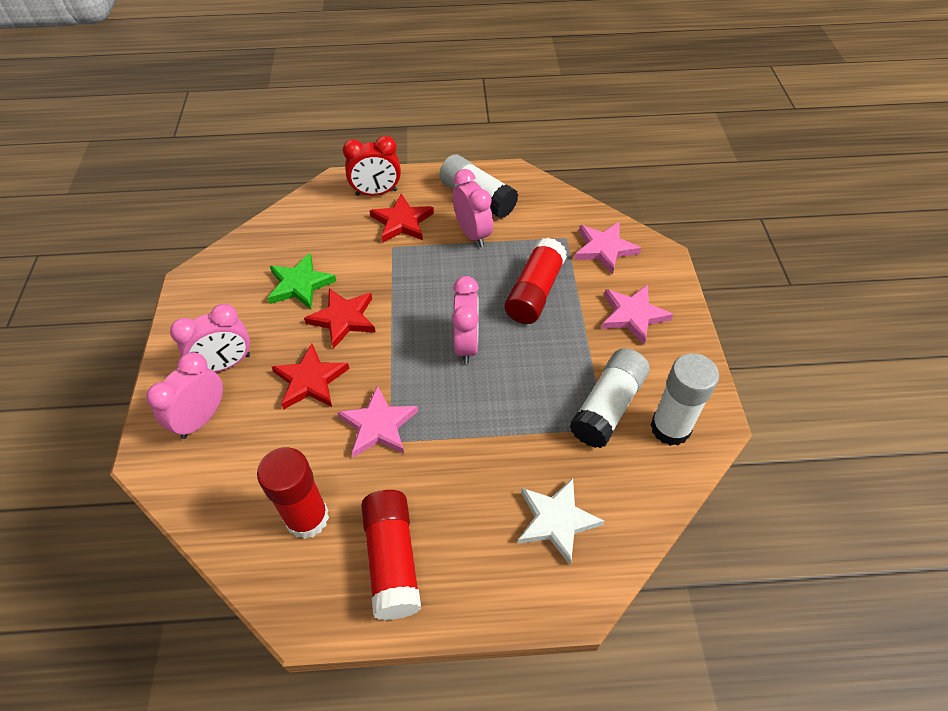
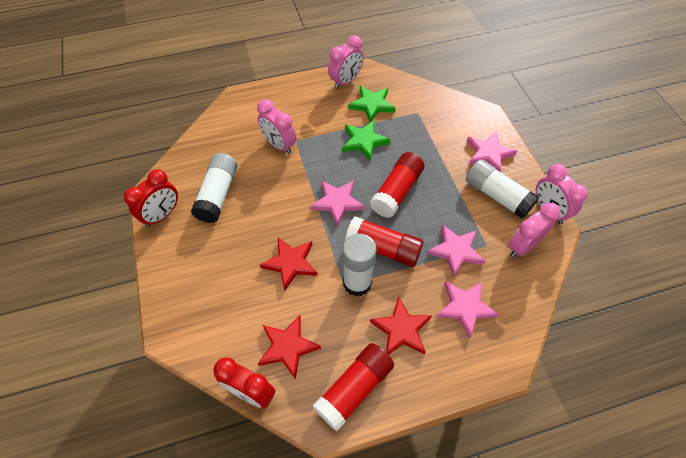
green star: [268,253,336,309] = 1 -> [342,120,391,161] [348,86,396,122] = 2
pink star: [337,385,418,458] [574,222,641,275] [601,284,674,345] = 3 -> [310,180,365,226] [427,224,485,277] [436,281,499,339] [467,131,517,172] = 4
red clock: [343,136,401,196] = 1 -> [124,169,178,227] [213,357,275,408] = 2
white star: [518,478,605,565] = 1 -> none = 0

